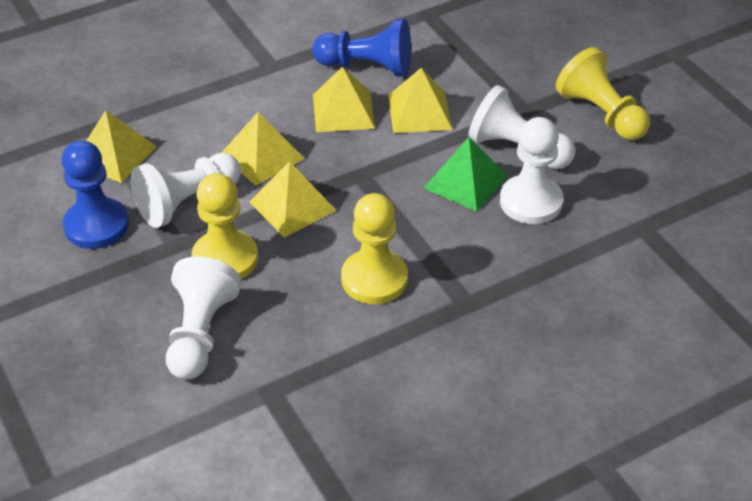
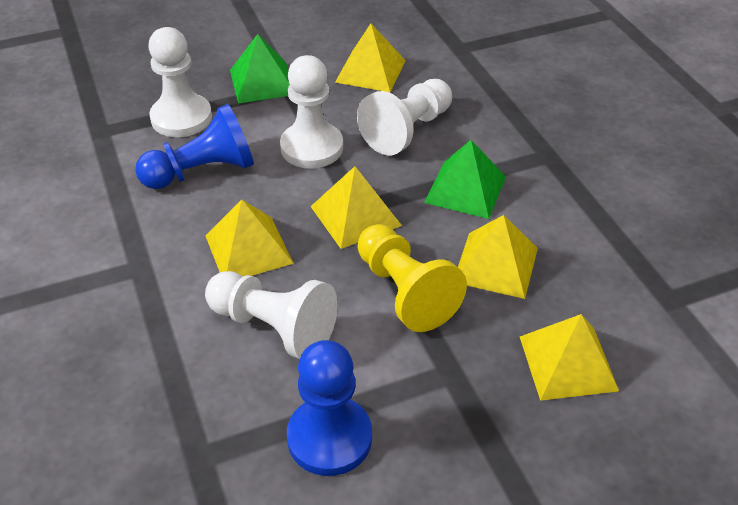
green pyramid: [424,137,507,212] = 1 -> [230,34,290,104] [424,140,506,219] = 2
yellow pawn: [191,173,258,279] [341,193,408,304] [556,47,650,140] = 3 -> [357,224,467,332] = 1

